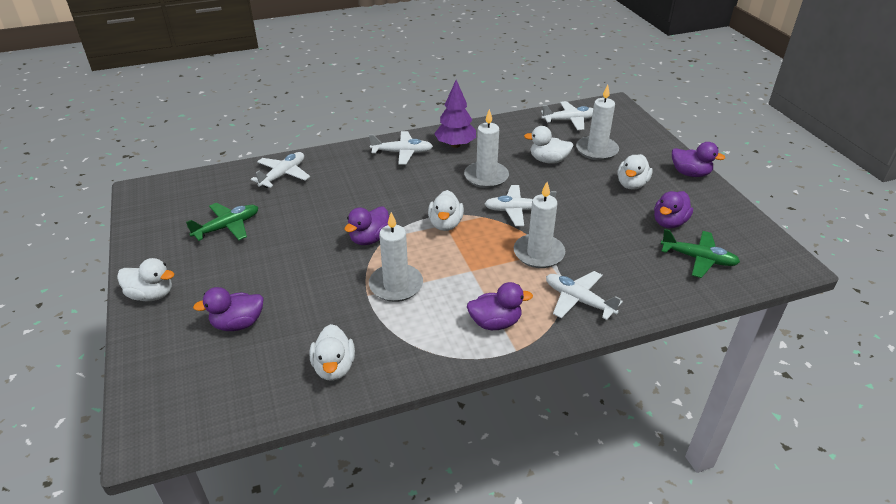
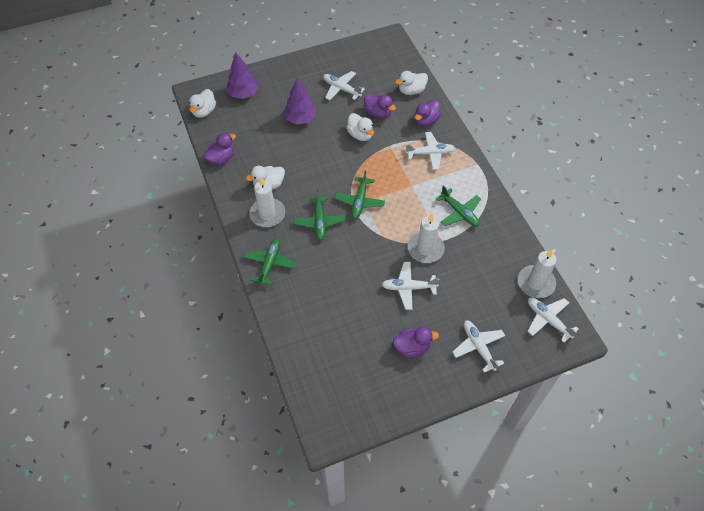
green plane: [186,203,258,241] [661,229,740,278] = 2 -> [243,239,296,286] [294,189,346,240] [335,170,385,219] [436,185,481,227] = 4
purple duck: [193,287,264,331] [344,207,389,245] [467,282,533,330] [654,191,693,228] [672,142,725,177] = 5 -> [203,133,236,165] [364,94,396,119] [393,327,439,358] [415,100,441,127] = 4
purple tree: [434,80,476,148] = 1 -> [226,53,258,99] [283,78,316,125] = 2
white candle: [369,212,423,302] [464,109,509,188] [514,182,565,268] [576,85,619,160] = 4 -> [249,177,285,227] [408,214,445,263] [518,249,557,298] = 3
white duck: [117,258,174,301] [310,324,355,381] [428,190,464,231] [524,126,573,164] [618,154,652,190] = 5 -> [189,89,216,118] [246,166,285,190] [346,113,374,141] [395,71,428,95] = 4

